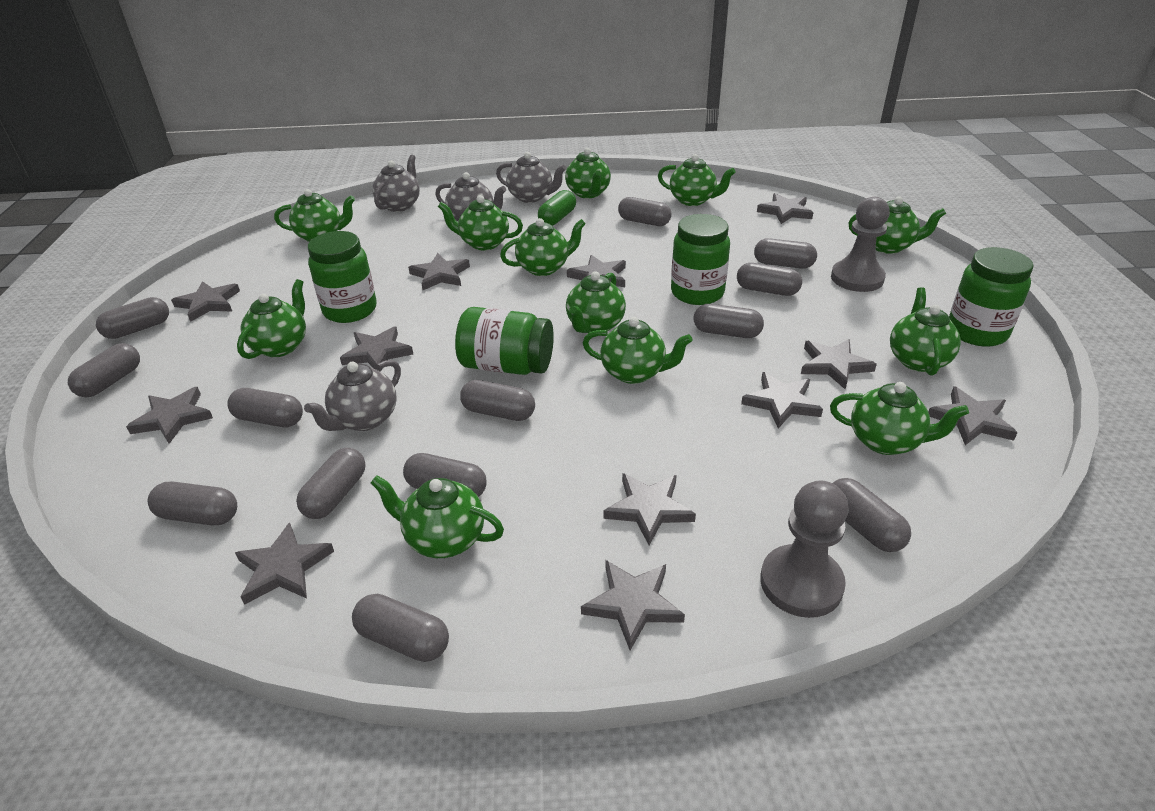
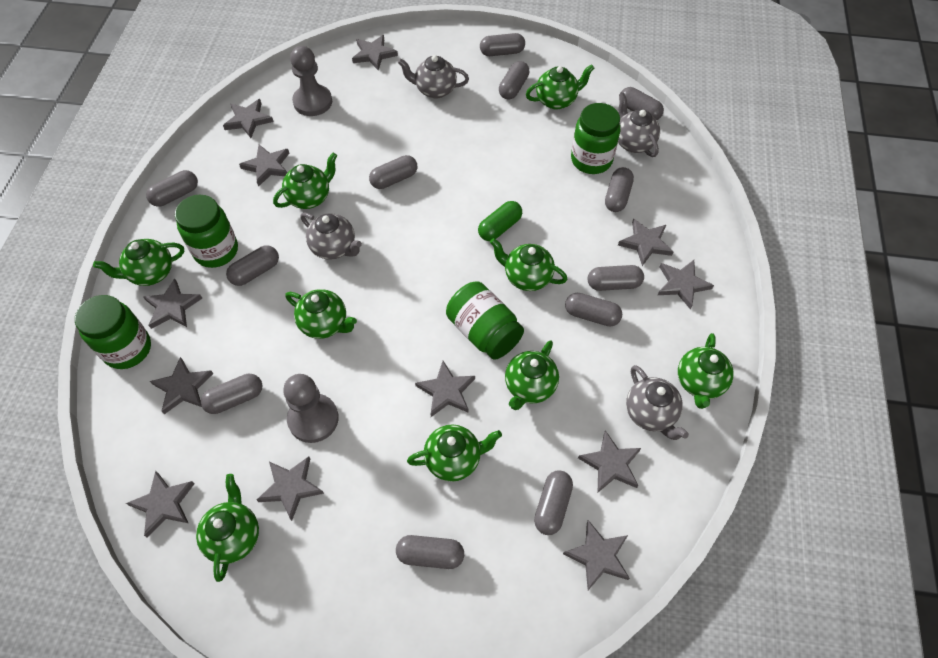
green teapot: [237,279,306,359] [274,189,355,242] [371,475,504,558] [438,195,523,250] [500,218,586,276] [565,148,611,199] [566,271,626,333] [583,317,693,384] [658,154,736,206] [830,382,969,455] [849,197,946,254] [890,287,961,376] = 12 -> [93,239,184,286] [196,474,259,582] [273,153,337,209] [285,289,357,339] [407,425,502,482] [490,238,567,291] [505,340,559,410] [526,64,595,109] [678,333,734,409] = 9
grey capsule: [68,343,140,397] [96,297,169,339] [148,482,237,525] [227,388,303,427] [296,448,365,519] [352,594,449,662] [403,453,487,497] [460,380,535,421] [618,197,672,226] [694,304,764,338] [737,263,802,296] [754,238,817,269] [833,478,911,552] = 13 -> [146,170,198,207] [201,374,262,414] [226,245,279,286] [369,155,417,189] [396,535,464,569] [480,33,525,56] [499,61,529,100] [534,471,573,535] [565,293,622,326] [588,265,644,291] [605,167,634,212] [619,87,664,120] = 12

